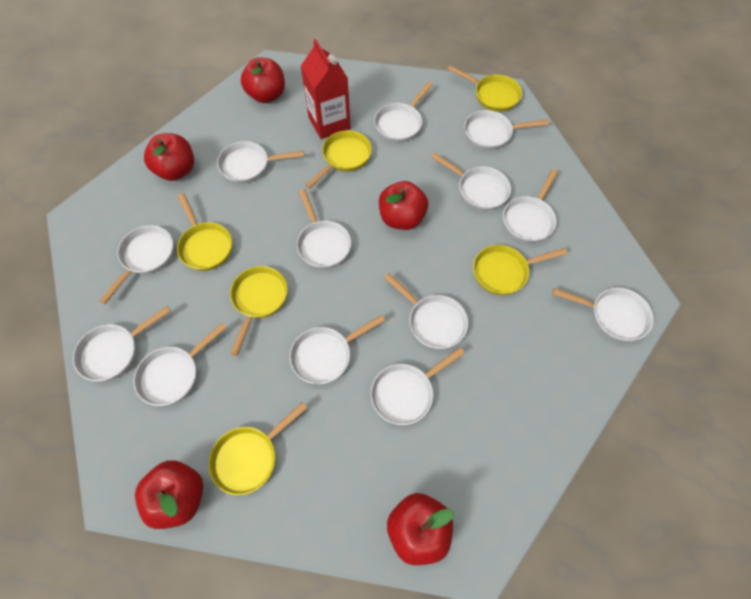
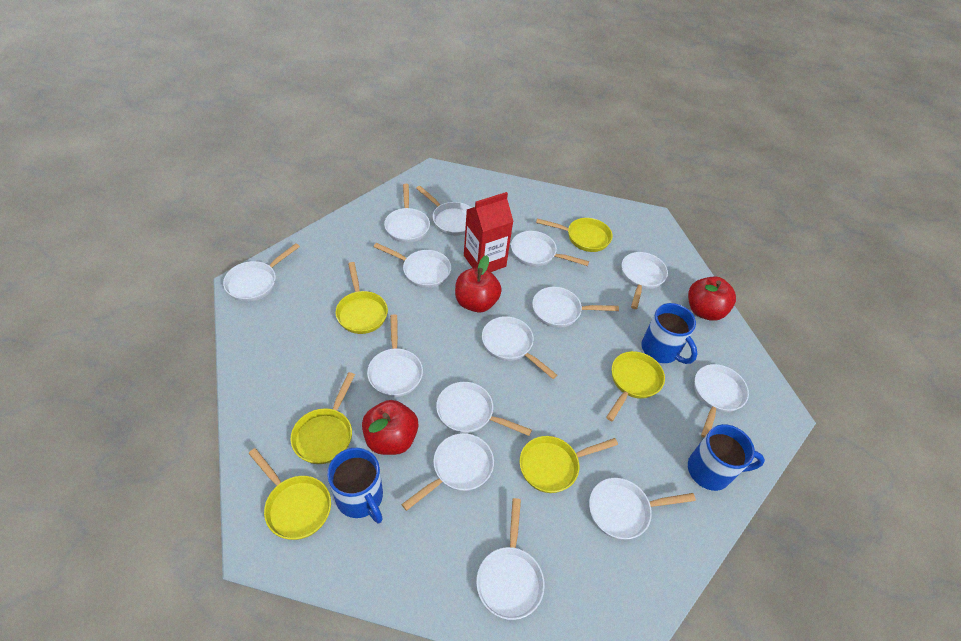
blue mug: none = 0 -> [327,448,383,523] [642,303,697,364] [688,424,765,491] = 3
red apple: [135,460,203,529] [144,133,194,181] [241,57,285,103] [379,181,428,230] [387,493,454,565] = 5 -> [362,400,419,455] [455,255,502,313] [688,276,736,321] = 3
white pan: [73,306,171,381] [100,225,174,304] [133,322,227,406] [217,141,304,183] [290,315,385,384] [297,189,351,269] [371,347,465,425] [374,82,433,142] [384,273,468,349] [431,153,511,210] [464,110,549,150] [503,169,558,243] [552,288,654,341] = 13 -> [223,243,300,302] [367,314,423,397] [374,243,451,288] [384,184,430,243] [401,433,494,511] [416,186,471,236] [436,382,532,436] [476,498,545,620] [482,316,557,379] [511,231,589,267] [532,287,619,328] [589,478,696,540] [622,252,668,309] [694,364,749,438] = 14

